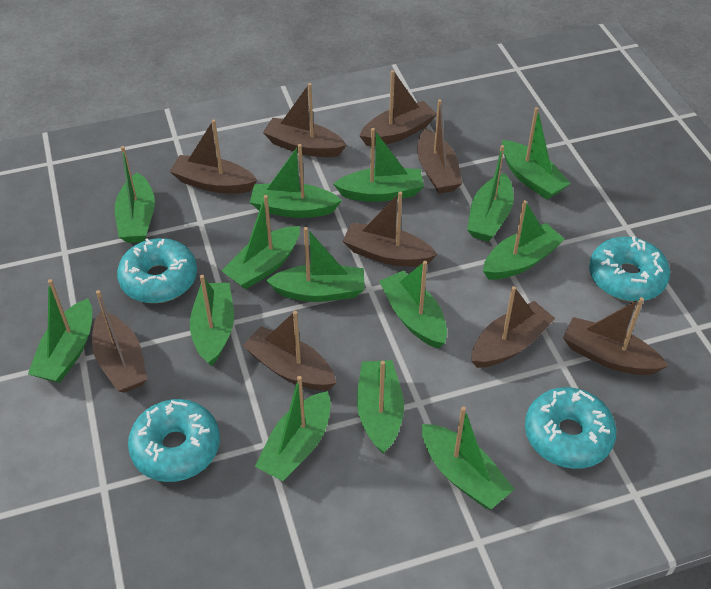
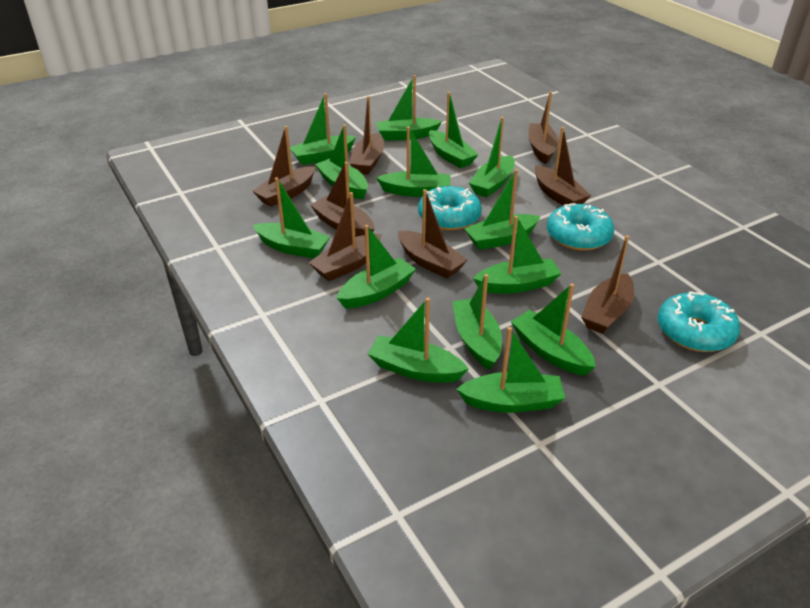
brown boat: [92,290,147,393] [169,119,257,194] [243,311,336,390] [263,83,346,157] [343,191,438,267] [360,70,437,146] [417,99,462,194] [471,286,555,368] [563,297,668,375] = 9 -> [252,126,315,207] [308,192,382,281] [310,162,374,237] [350,96,384,175] [398,189,468,278] [528,91,559,164] [534,127,591,206] [581,235,634,334] = 8
turquoise donut: [117,238,197,303] [128,399,220,482] [525,387,616,469] [589,236,670,302] = 4 -> [418,186,482,230] [547,203,614,251] [658,291,740,352] = 3

